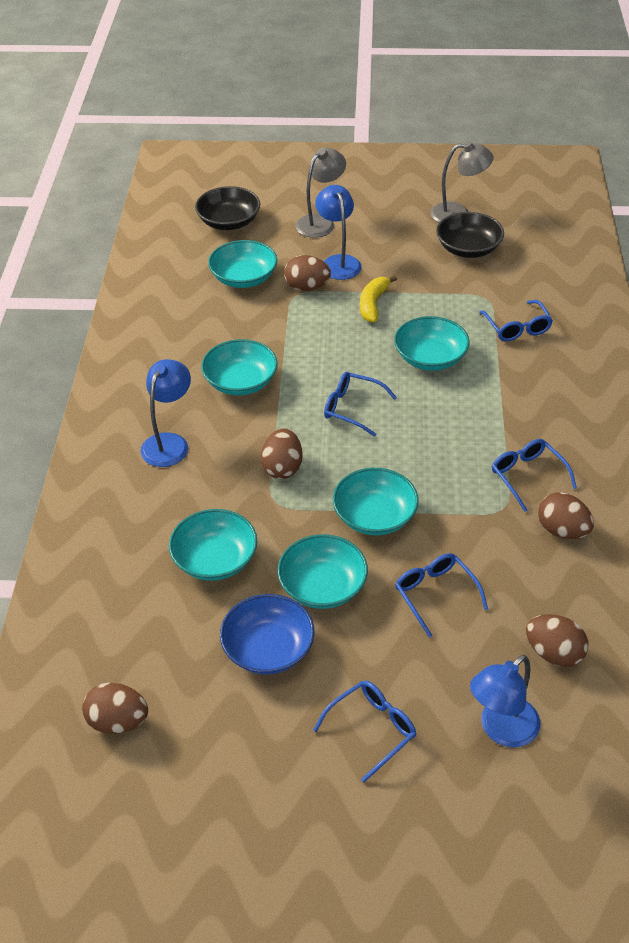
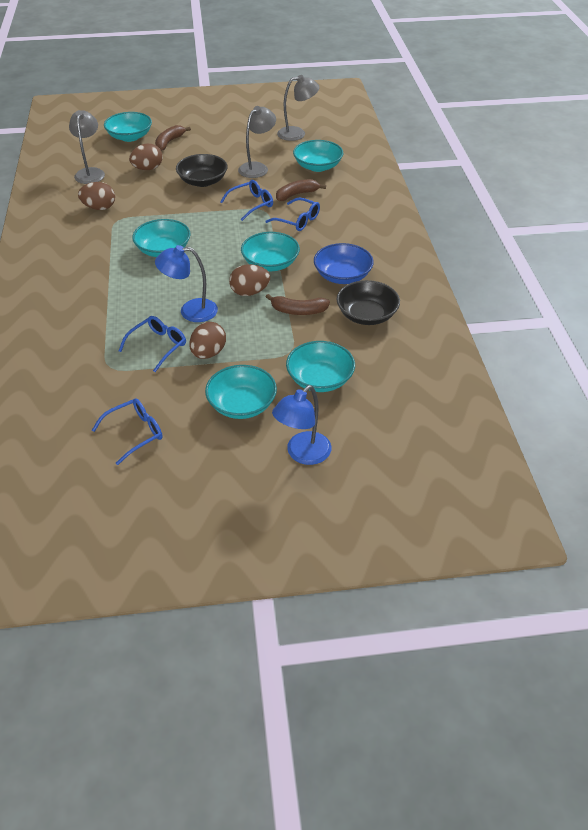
blue glasses: [313,680,416,782] [324,372,397,437] [395,553,488,638] [479,300,553,341] [492,439,577,512] = 5 -> [92,398,163,465] [119,316,186,372] [220,180,273,221] [265,198,320,231] = 4
blue lamp: [141,359,191,467] [315,185,362,280] [470,655,540,748] = 3 -> [155,245,218,322] [272,385,331,465] = 2
brown banana: none = 0 -> [155,125,191,151] [266,294,330,315] [276,179,326,201] = 3
brown egg: [82,683,148,734] [261,428,303,479] [284,255,331,291] [526,614,588,667] [538,492,594,539] = 5 -> [78,182,115,210] [129,143,163,170] [189,322,226,359] [229,264,270,296] = 4
grey lamp: [295,148,346,238] [430,141,494,223] = 2 -> [69,110,105,184] [238,106,276,178] [277,75,320,141] = 3
yellow banana: [360,275,397,322] = 1 -> none = 0

